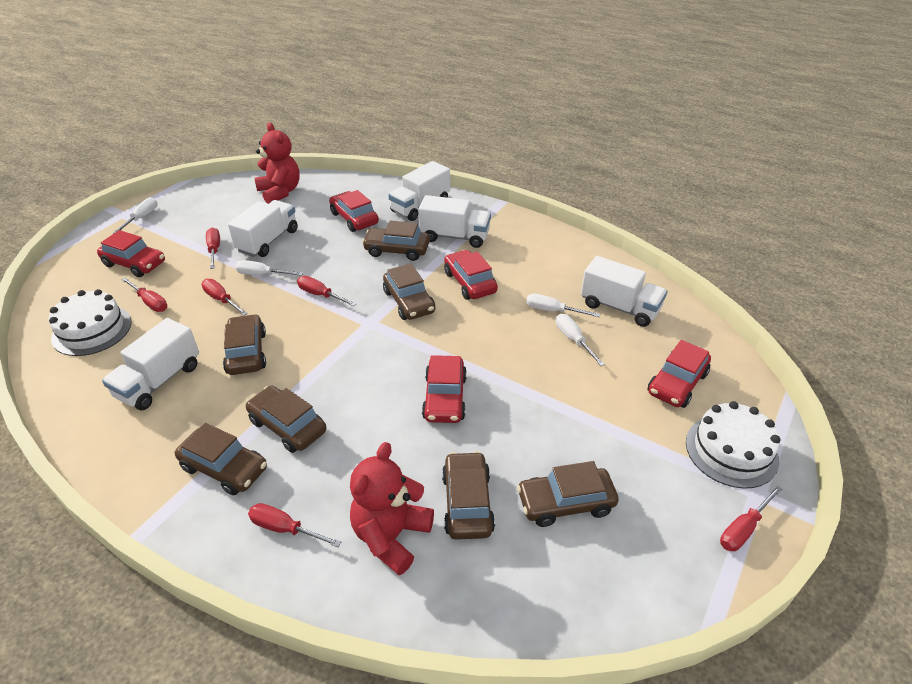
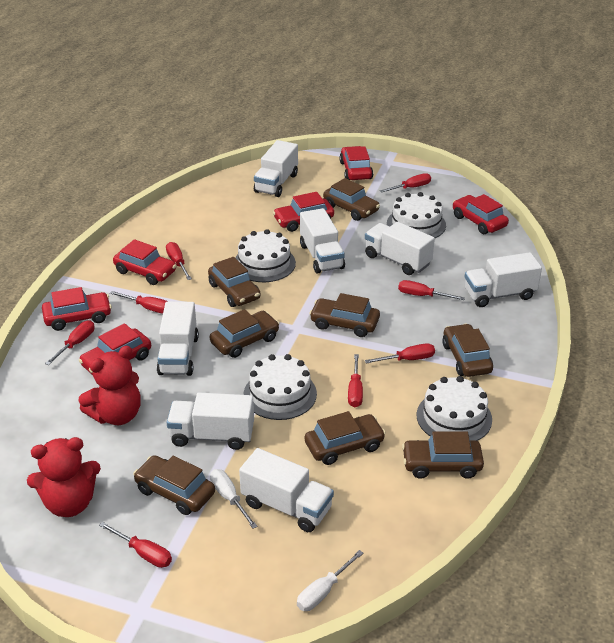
brown car: [175,423,267,495] [223,314,266,375] [246,386,326,453] [362,221,430,261] [383,263,435,320] [442,451,495,540] [517,461,619,527] = 7 -> [133,455,215,515] [208,257,261,307] [210,309,280,358] [305,411,386,465] [309,293,380,337] [323,178,380,221] [402,431,484,479] [442,324,493,377] = 8
red car: [97,230,165,277] [329,190,379,232] [422,355,467,423] [444,250,498,300] [647,340,711,408] = 5 -> [42,287,112,331] [78,323,151,375] [113,239,177,285] [273,192,334,232] [339,146,373,180] [453,194,509,234] = 6
red screwdriver: [121,278,167,312] [201,279,248,316] [206,228,220,269] [248,503,341,547] [297,276,356,306] [720,486,782,551] = 6 -> [45,320,94,365] [99,522,172,568] [110,291,167,313] [166,242,192,280] [348,354,363,407] [365,343,435,364] [380,173,431,193] [398,280,465,300] = 8
white cake: [49,289,132,356] [686,401,780,489] = 2 -> [235,229,296,282] [244,354,317,420] [387,192,446,238] [417,376,492,441] = 4
white screwdriver: [113,197,157,233] [235,260,303,276] [526,293,600,317] [556,314,605,366] = 4 -> [210,469,257,529] [297,550,364,611] = 2
white truck: [102,318,199,410] [228,200,298,257] [388,161,450,221] [418,195,491,248] [581,256,667,327] = 5 -> [157,301,199,376] [167,392,254,450] [239,448,334,532] [254,140,298,197] [300,208,345,274] [365,222,435,275] [465,252,542,307] = 7

